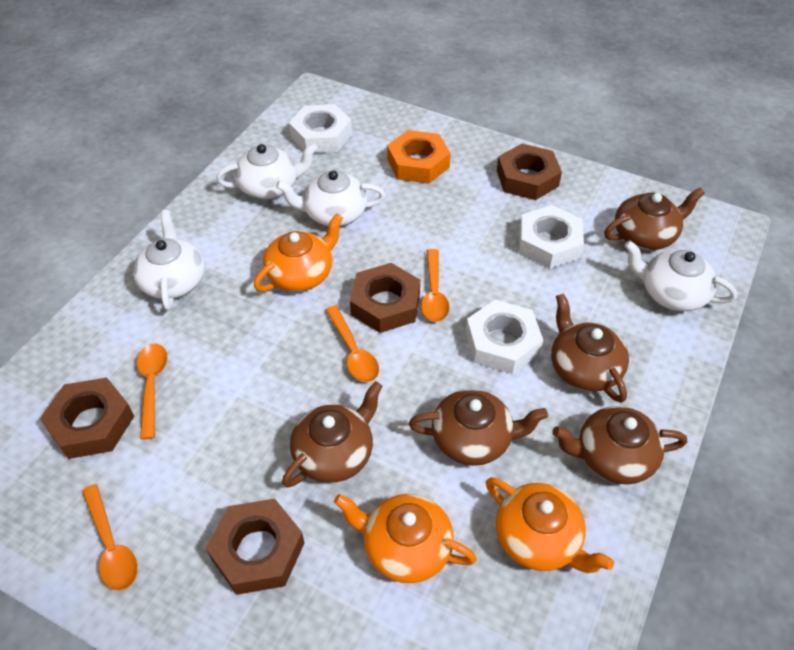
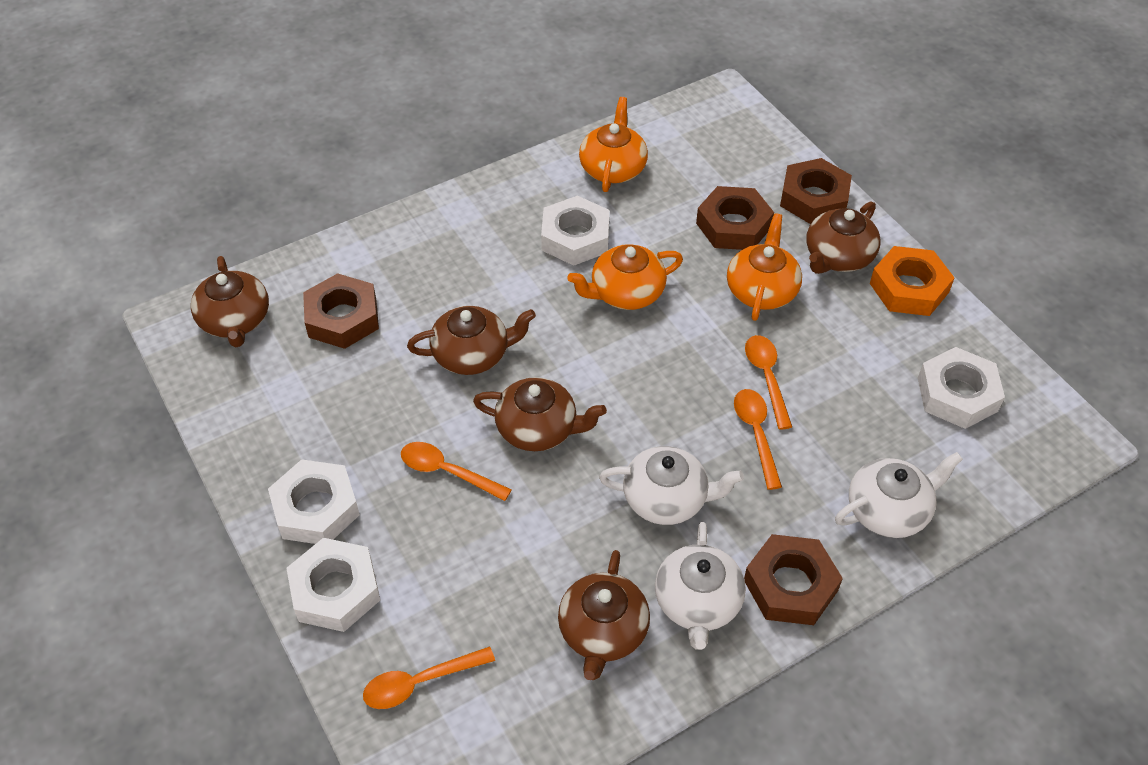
white nut: [289,104,352,153] [466,300,543,374] [519,205,584,269] = 3 -> [268,459,360,544] [286,538,380,632] [541,196,609,266] [918,347,1005,429] = 4
white teapot: [133,210,205,311] [216,143,318,199] [276,170,385,226] [624,241,737,311] = 4 -> [599,446,744,525] [655,522,746,650] [835,452,963,538] = 3

